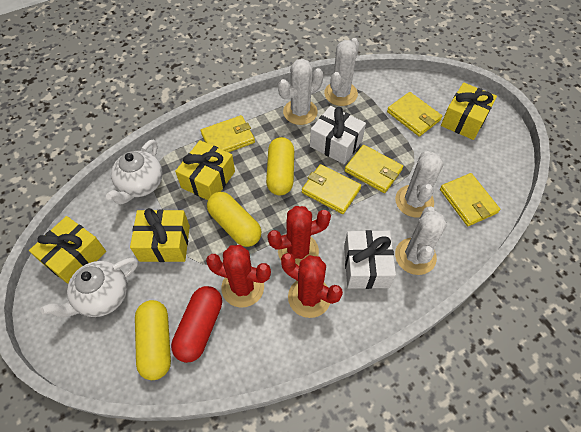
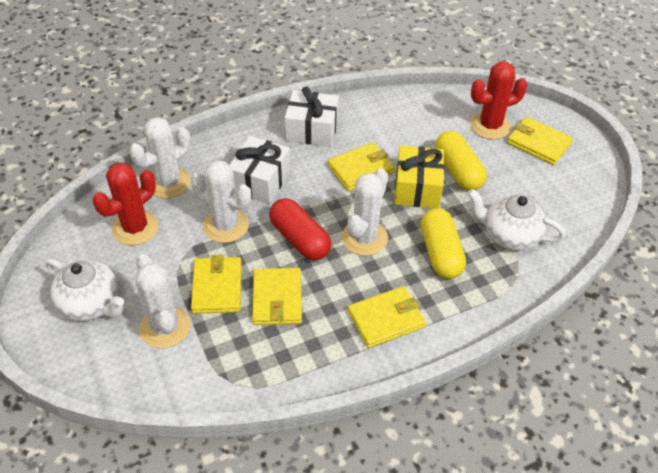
red cactus: [206,245,271,308] [267,206,331,265] [281,253,343,318] = 3 -> [93,162,159,246] [470,62,527,140] = 2
yellow capsule: [135,300,171,380] [207,192,261,247] [266,137,294,195] = 3 -> [421,208,466,279] [435,131,487,191] = 2
yellow gift: [29,216,106,284] [130,208,190,262] [175,140,235,200] [441,82,497,140] = 4 -> [394,146,444,208] = 1

